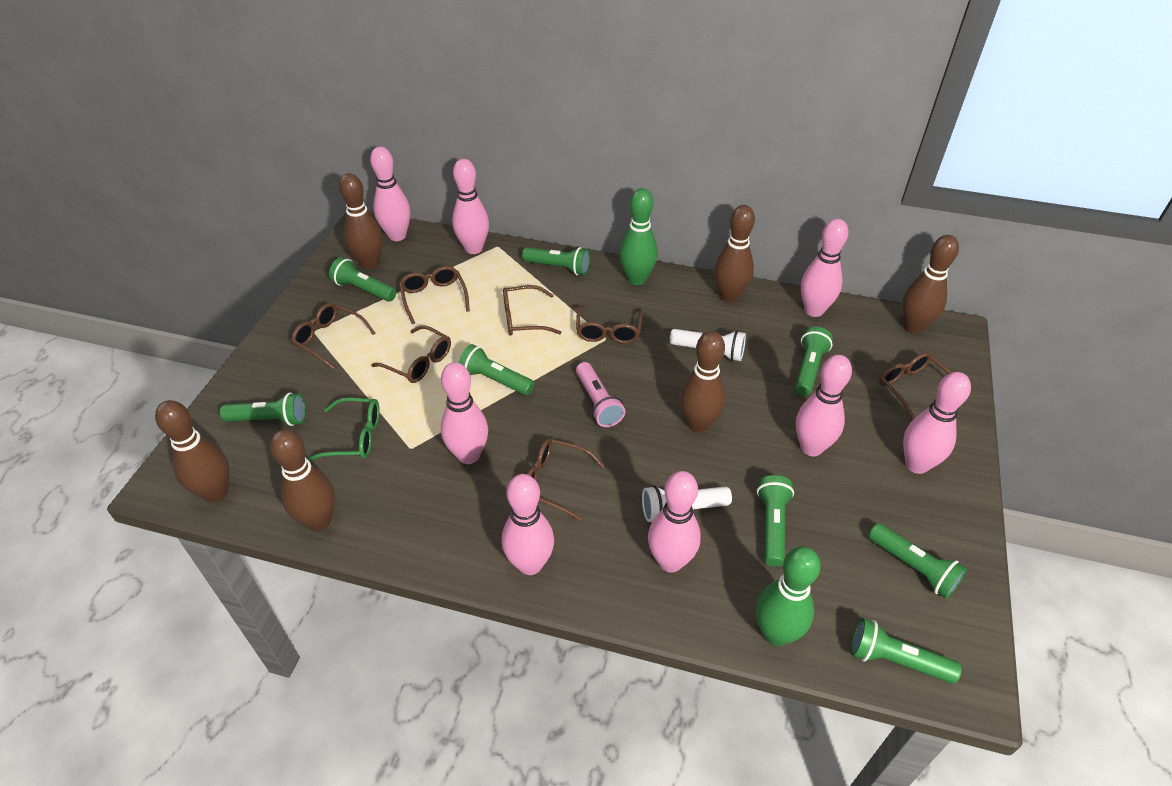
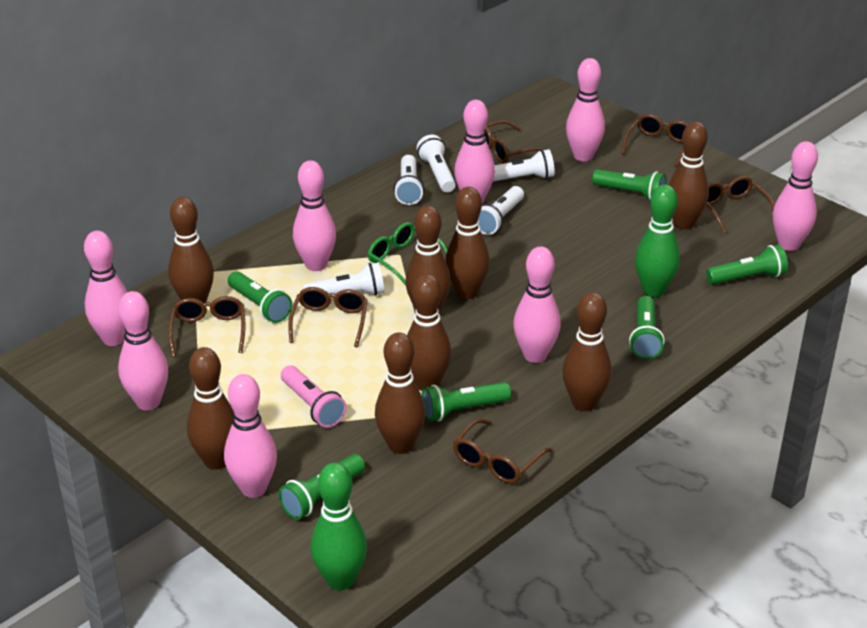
brown bowling pin: [155,400,229,502] [270,429,335,531] [339,173,383,270] [680,331,726,433] [714,205,755,303] [902,235,959,334] = 6 -> [168,197,214,303] [187,347,234,470] [375,332,426,454] [405,206,451,313] [407,274,451,391] [445,187,490,299] [562,292,612,411] [669,121,709,230] = 8
brown glasses: [291,303,375,370] [371,325,451,383] [399,266,470,324] [503,285,562,335] [527,438,605,521] [576,305,643,344] [879,353,952,420] = 7 -> [168,296,245,357] [288,287,368,347] [453,418,552,484] [484,120,543,163] [622,114,688,167] [706,176,775,233] = 6
green flashlight: [220,393,306,426] [329,257,396,302] [459,344,534,395] [522,247,590,275] [757,475,794,566] [795,327,833,396] [851,618,962,684] [868,523,967,599] = 8 -> [228,271,292,323] [278,454,365,520] [421,382,511,421] [592,169,667,200] [629,296,665,359] [706,244,788,284] = 6
white flashlight: [642,485,732,522] [670,329,746,361] = 2 -> [303,263,384,296] [394,155,424,205] [416,135,456,192] [478,186,524,235] [493,149,555,182] = 5

